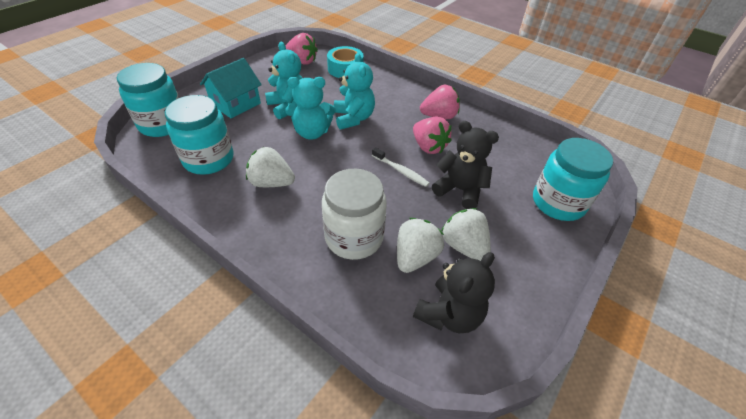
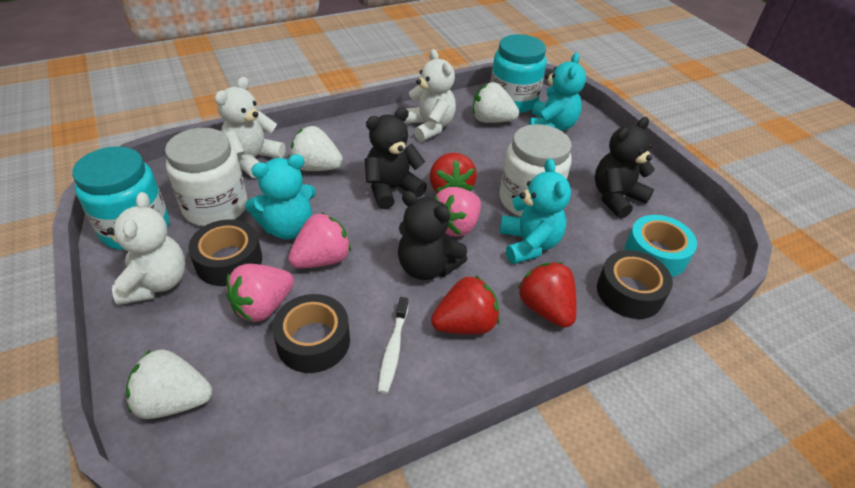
black tape: none = 0 -> [188,219,262,286] [272,294,350,373] [597,250,673,319] = 3
black teddy bear: [413,252,495,333] [432,121,499,209] = 2 -> [365,108,427,209] [398,191,467,280] [595,117,655,219] = 3
red strawberry: none = 0 -> [430,153,477,193] [431,275,500,334] [518,262,577,328] = 3
turquoise house: [200,58,262,118] = 1 -> none = 0
turquoise jar: [117,63,179,137] [165,95,234,175] [533,138,613,221] = 3 -> [72,146,169,250] [490,34,547,113] = 2
white jar: [322,169,387,260] = 1 -> [165,128,247,226] [500,124,572,217] = 2
white teddy bear: none = 0 -> [107,192,186,305] [215,77,286,178] [404,49,456,142] = 3

